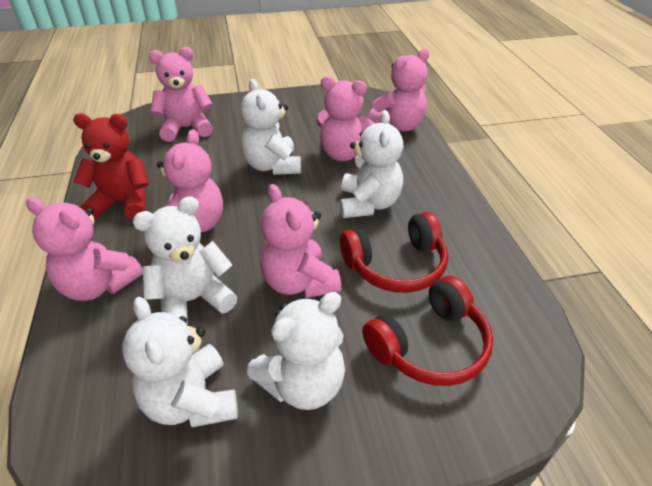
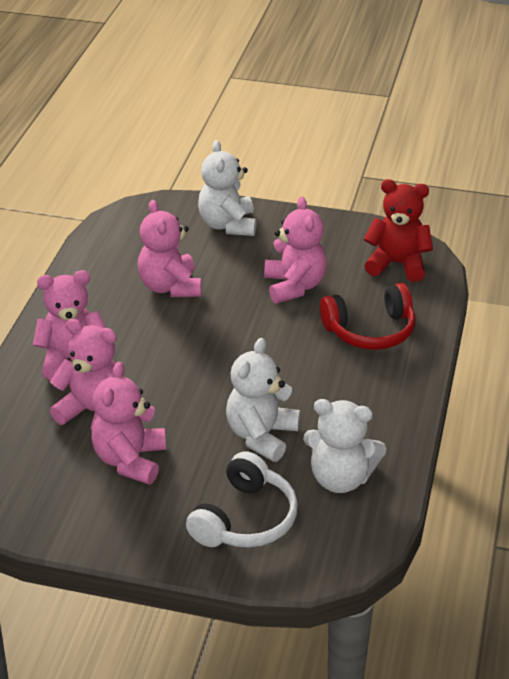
pink teddy bear: [26,197,143,301] [149,47,213,142] [157,129,223,232] [260,184,341,298] [317,76,375,161] [368,49,429,131] = 6 -> [33,270,106,380] [50,319,117,430] [91,362,166,484] [138,200,201,297] [264,196,327,303] = 5
red headphones: [340,212,448,293] [362,276,493,386] = 2 -> [320,283,415,350] = 1
white headphones: none = 0 -> [186,451,298,548] = 1
white teddy bear: [122,297,238,428] [133,196,237,325] [241,79,301,175] [247,292,345,410] [340,110,403,218] = 5 -> [198,140,256,236] [226,338,300,462] [303,399,386,493] = 3

